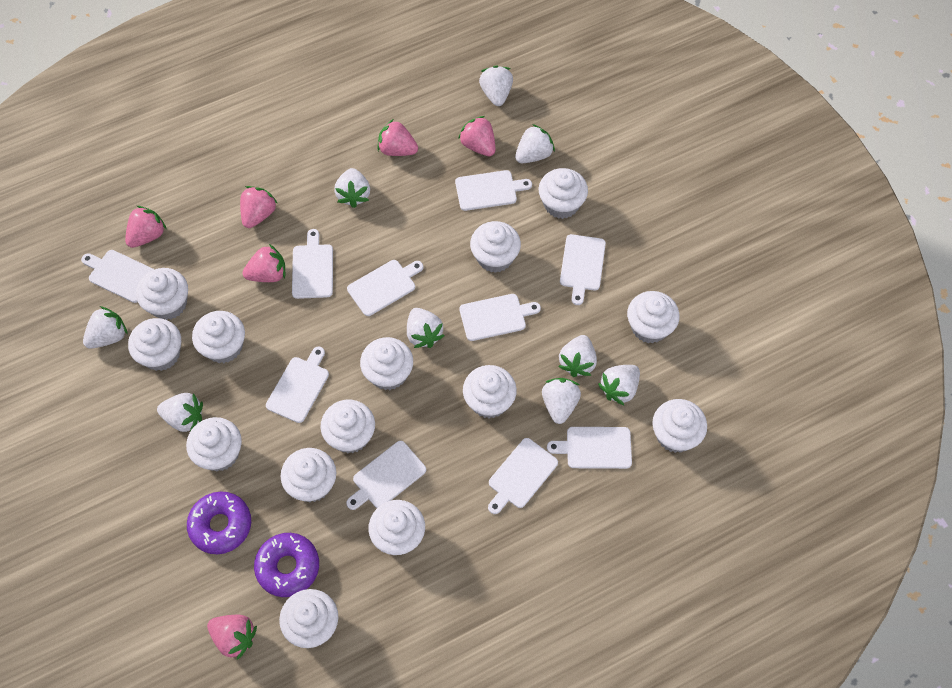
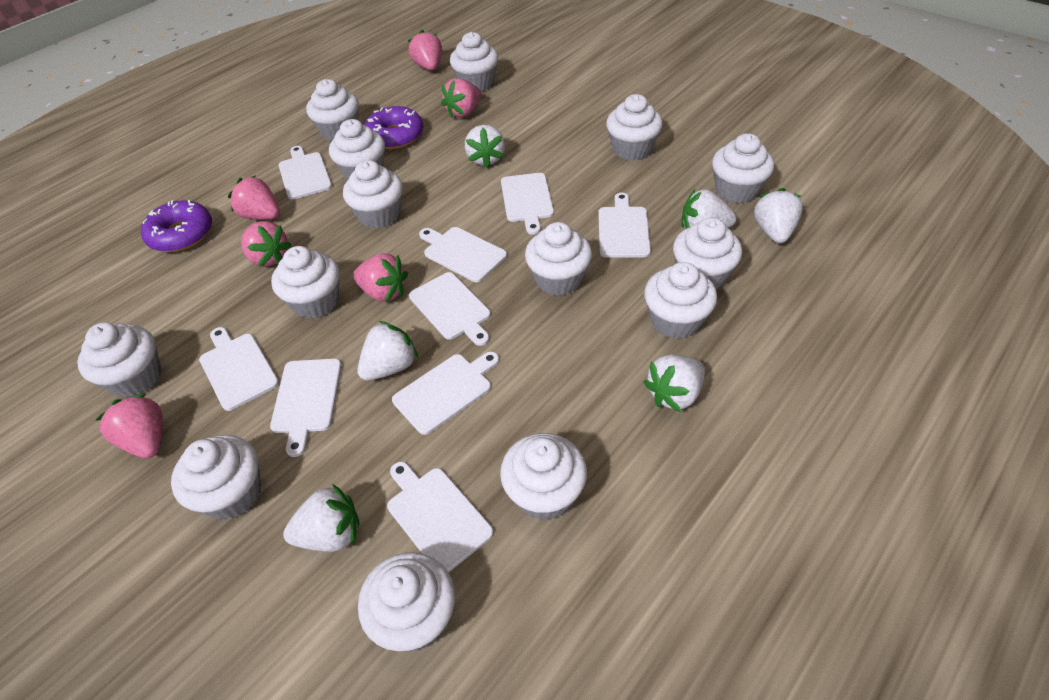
white cutting board: [81,250,155,303] [266,346,329,423] [292,229,333,299] [346,441,426,510] [347,260,423,316] [455,170,532,211] [459,294,541,341] [488,438,558,514] [547,427,632,469] [560,234,606,305] = 10 -> [199,327,279,411] [270,359,342,457] [279,146,332,200] [387,461,493,572] [392,352,499,435] [409,272,491,346] [419,227,507,282] [501,173,554,234] [598,193,651,258] = 9
white strawberry: [83,306,128,349] [157,393,203,432] [334,168,370,208] [407,308,445,348] [479,66,513,106] [515,124,555,163] [542,378,581,424] [558,335,597,377] [598,365,640,405] = 9 -> [283,484,360,552] [357,321,418,381] [465,125,505,168] [643,355,705,412] [682,189,736,229] [754,188,803,243] = 6

